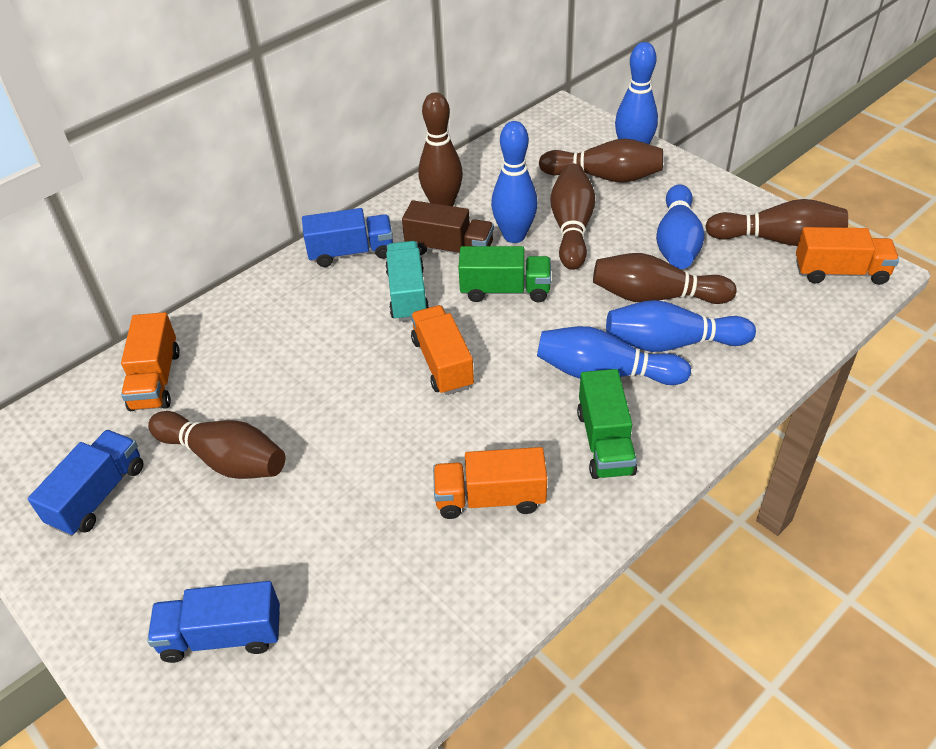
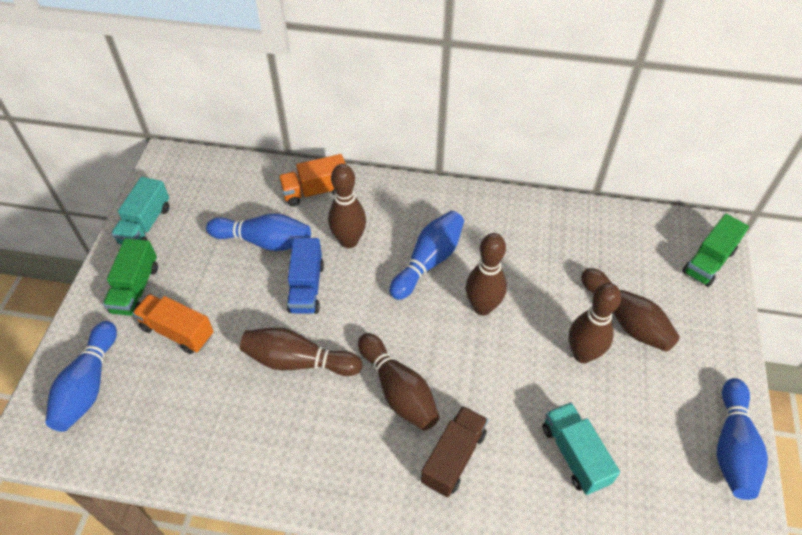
blue bowling pin: [491,121,538,243] [537,326,691,385] [606,300,756,352] [615,42,658,144] [656,184,705,269] = 5 -> [45,321,117,432] [206,214,311,251] [389,211,464,300] [717,378,768,500] = 4
blue truck: [28,430,144,536] [147,581,280,663] [302,208,393,267] = 3 -> [287,238,324,314] = 1
orange truck: [121,312,180,411] [411,305,474,395] [433,447,547,519] [796,227,899,285] = 4 -> [132,294,214,354] [278,154,345,207] = 2
turquoise truck: [385,241,429,321] = 1 -> [111,177,169,245] [542,402,620,495] = 2

